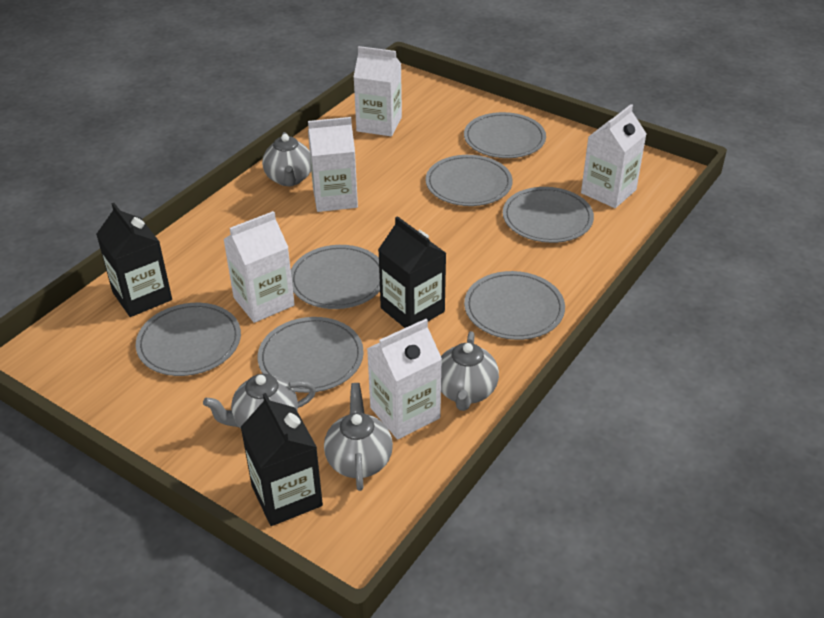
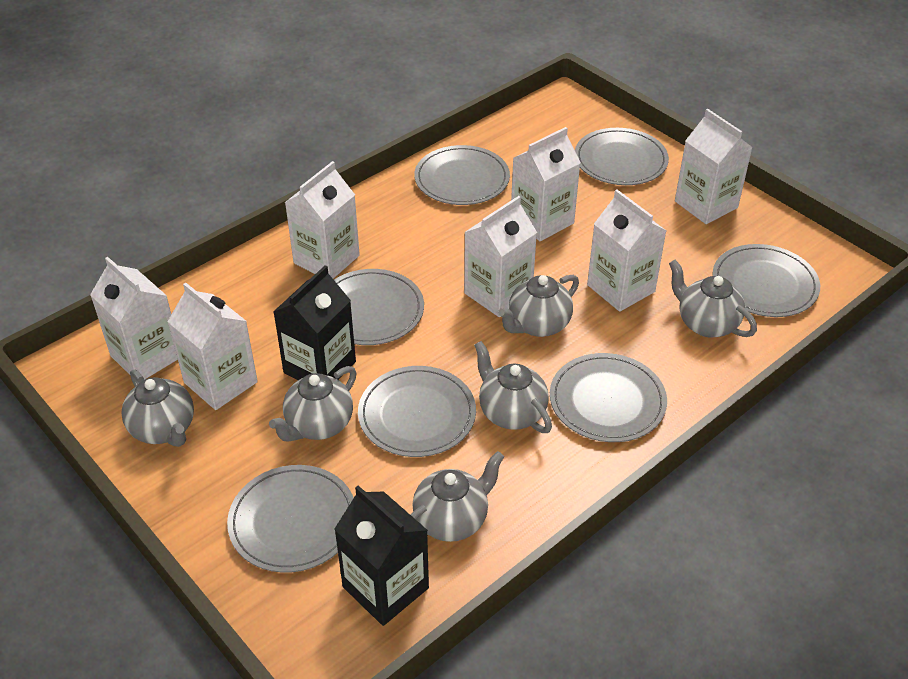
black carton: [96,203,172,317] [241,393,323,526] [378,216,446,328] = 3 -> [273,265,356,380] [334,486,429,626] = 2
grey teapot: [203,374,316,428] [262,132,311,187] [324,383,393,491] [441,331,499,411] = 4 -> [121,369,194,447] [269,366,357,442] [410,451,504,542] [474,341,552,433] [498,275,579,337] [669,260,757,337] = 6
white carton: [223,211,295,323] [308,117,358,212] [354,46,402,136] [367,319,442,440] [581,104,647,208] = 5 -> [90,257,178,380] [167,283,258,410] [285,161,360,279] [464,196,537,317] [511,127,581,241] [587,190,666,312] [675,109,753,224] = 7

